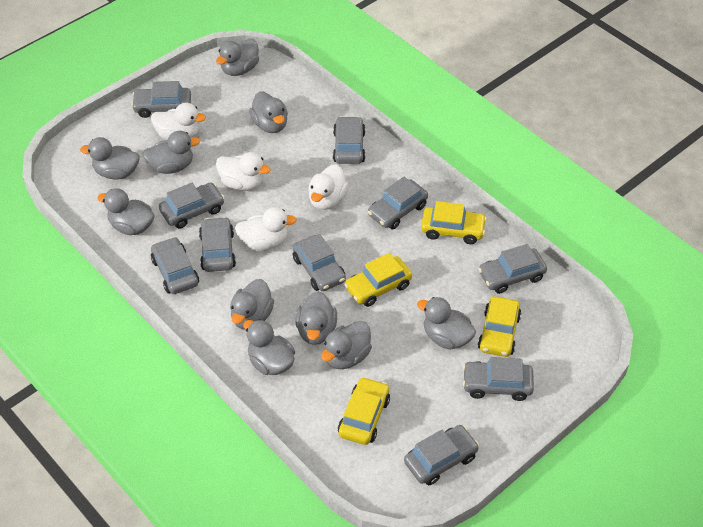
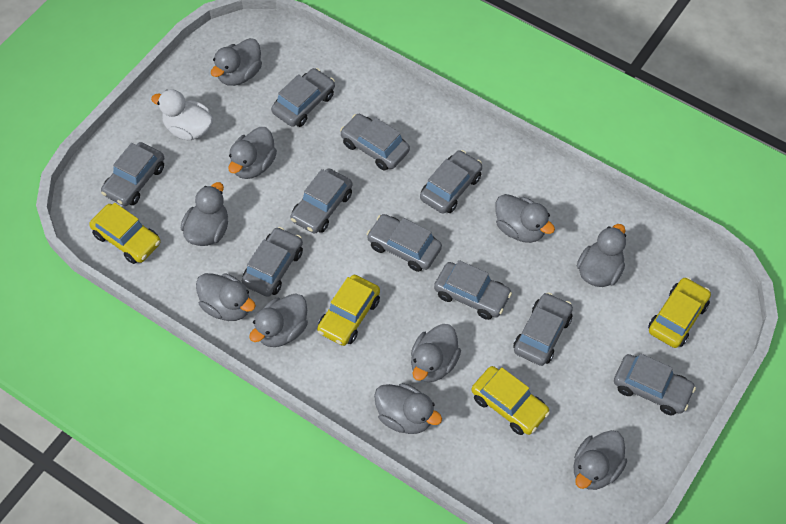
white duck: [151,103,206,140] [216,152,271,191] [235,207,297,251] [308,164,349,210] = 4 -> [151,89,213,141] = 1

